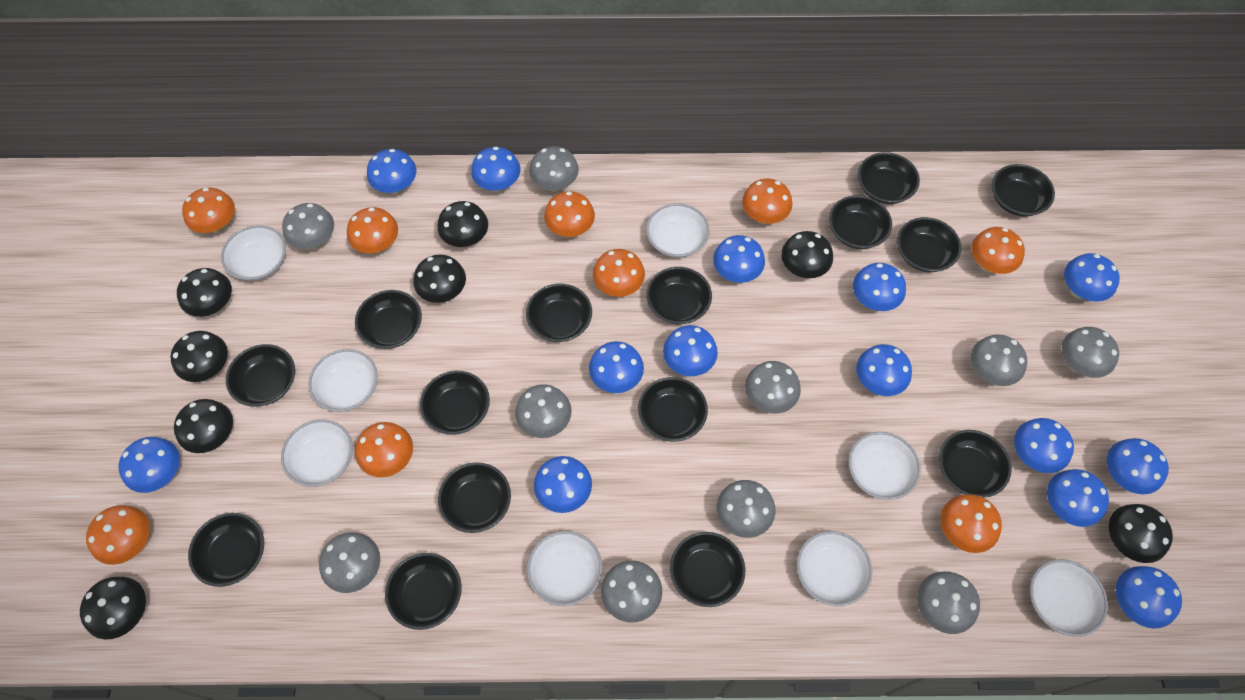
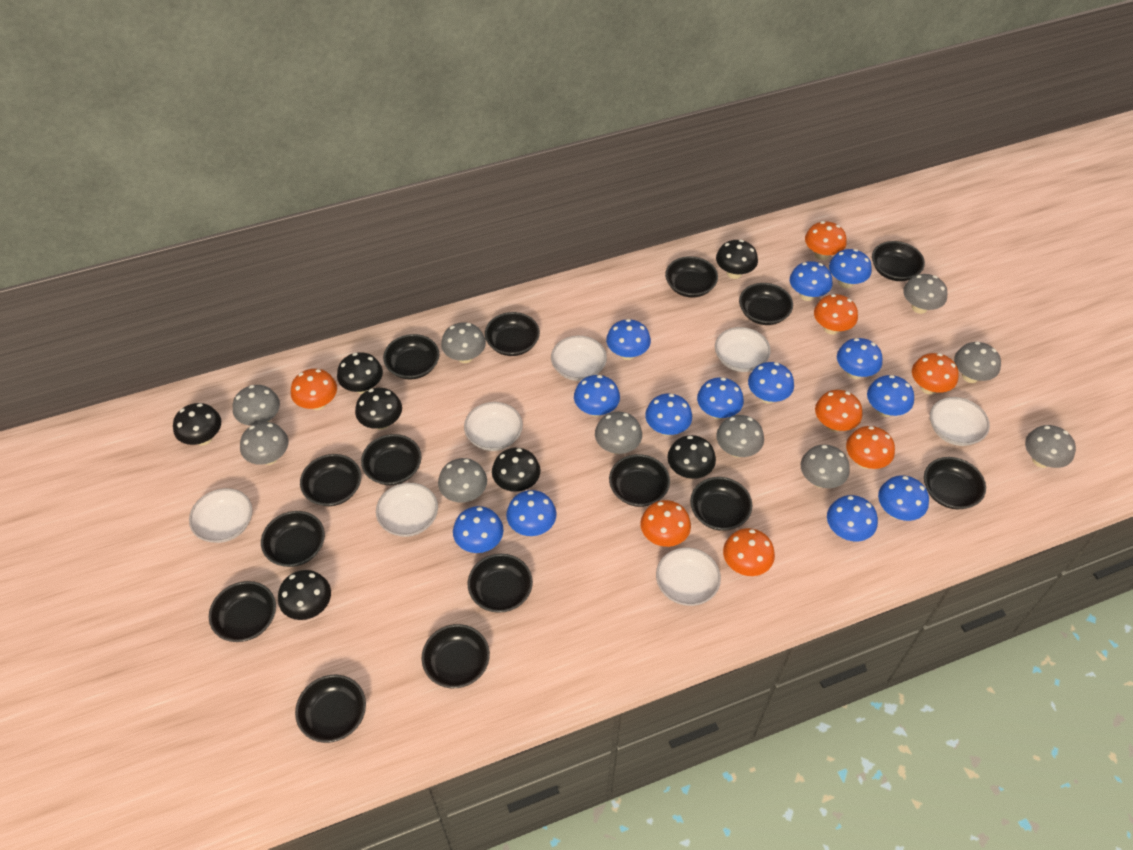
black mushroom: [80,577,146,639] [170,331,228,382] [174,399,233,453] [177,268,232,317] [413,255,466,303] [437,201,488,247] [781,231,833,278] [1109,504,1173,563] = 8 -> [173,403,221,446] [278,570,331,620] [337,352,383,394] [355,388,402,430] [492,448,541,492] [667,435,716,479] [716,240,758,279] = 7
blue mushroom: [118,437,180,493] [367,149,416,194] [471,147,520,192] [534,456,592,513] [589,341,644,393] [663,325,718,376] [713,235,765,283] [853,263,906,311] [856,344,912,396] [1014,418,1074,473] [1047,469,1109,527] [1064,253,1120,302] [1107,438,1169,494] [1116,566,1182,629] = 14 -> [453,506,503,553] [506,490,557,536] [574,375,620,417] [606,319,651,360] [645,394,692,436] [697,377,744,419] [748,362,794,404] [790,261,832,301] [827,495,878,541] [829,249,872,288] [837,338,882,379] [867,375,914,417] [878,475,929,521] = 13
orange mushroom: [86,505,150,565] [182,188,235,233] [347,207,398,253] [355,422,413,477] [544,191,595,237] [593,249,645,297] [742,179,793,224] [941,494,1002,553] [971,227,1025,274] = 9 -> [291,369,337,410] [641,500,691,547] [723,528,775,576] [805,221,847,260] [814,294,858,335] [815,390,862,432] [846,426,895,469] [912,353,959,394] = 8
white bowl: [221,225,286,281] [281,419,353,487] [308,349,378,412] [527,531,602,606] [646,203,710,258] [797,531,873,606] [848,432,921,500] [1030,559,1108,637] = 8 -> [189,488,252,543] [376,483,438,537] [464,402,523,451] [551,336,607,381] [656,547,721,606] [715,327,771,372] [930,397,990,446] = 7

